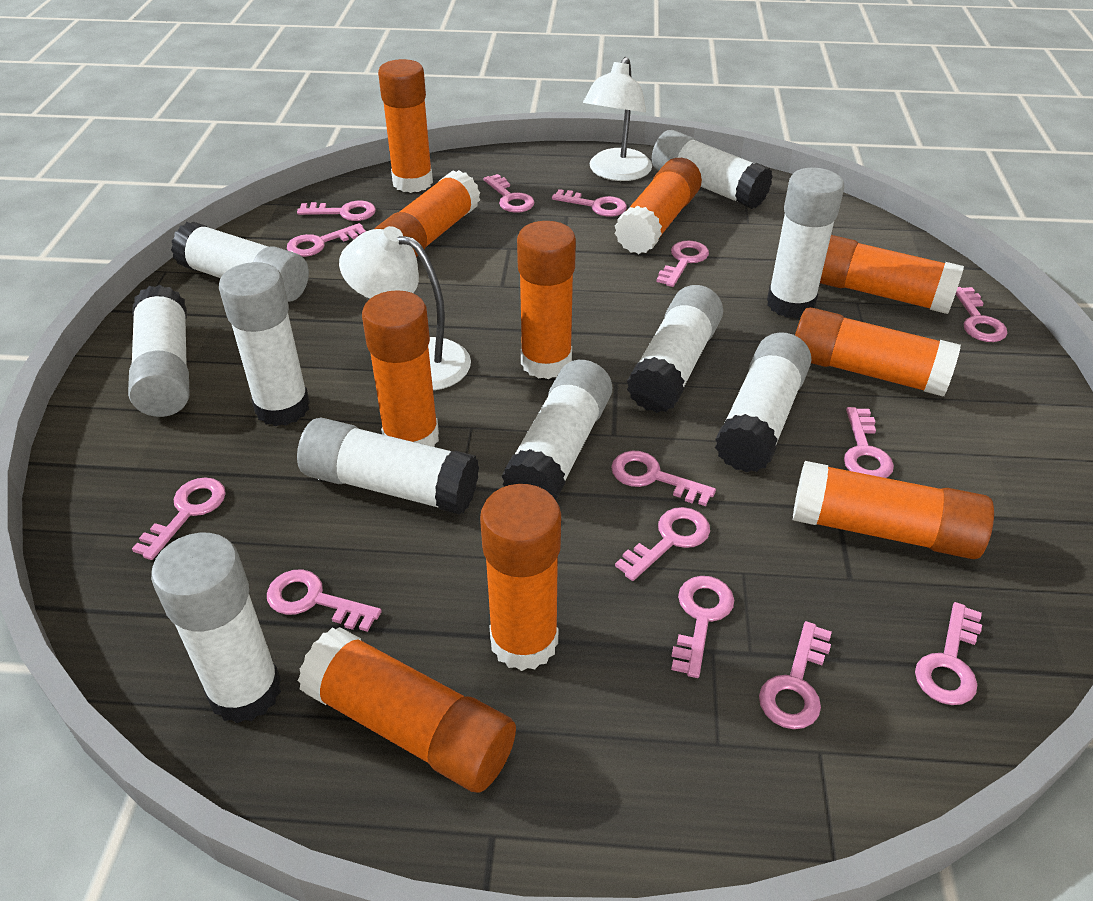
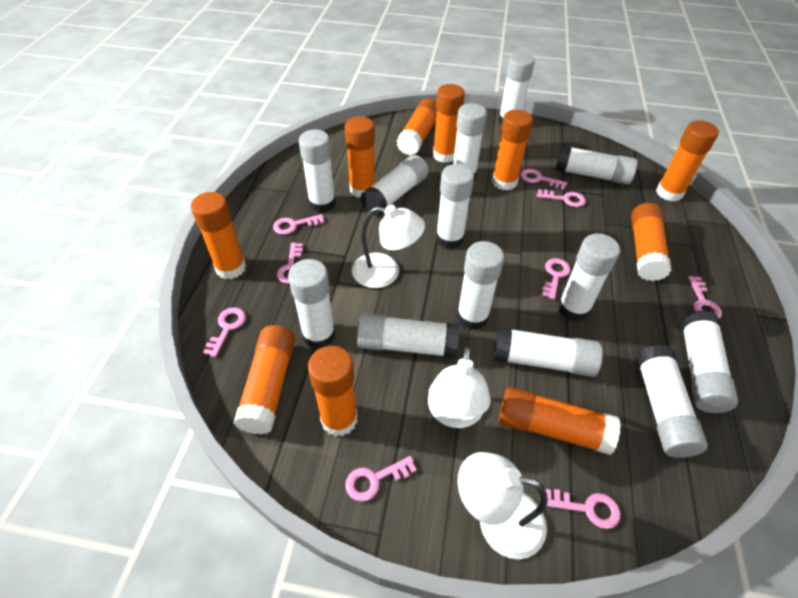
pink key: [132,477,226,560] [267,569,382,632] [287,223,366,257] [297,201,376,221] [483,174,534,213] [552,189,627,217] [611,451,716,506] [615,507,710,581] [656,240,709,287] [671,576,734,678] [759,621,832,729] [844,407,894,478] [915,602,982,705] [956,287,1008,342] = 14 -> [203,307,246,357] [273,214,324,235] [277,243,303,284] [345,456,417,502] [520,169,567,189] [537,189,586,207] [542,258,571,299] [545,489,621,529] [688,276,722,319] = 9
white glue stick: [128,285,189,417] [151,533,281,723] [171,222,309,302] [219,262,310,426] [297,418,479,515] [501,360,612,500] [627,285,723,413] [652,130,773,209] [715,332,812,472] [767,168,844,319] = 10 -> [288,259,335,349] [299,130,336,213] [357,313,460,358] [360,155,429,216] [436,164,474,249] [453,103,487,180] [457,241,504,330] [493,327,603,377] [498,53,535,126] [555,145,638,185] [558,233,620,322] [636,345,708,458] [681,310,738,413] = 13
white lamp: [339,226,471,390] [583,57,652,181] = 2 -> [352,205,425,288] [428,346,491,428] [458,452,548,559] = 3

